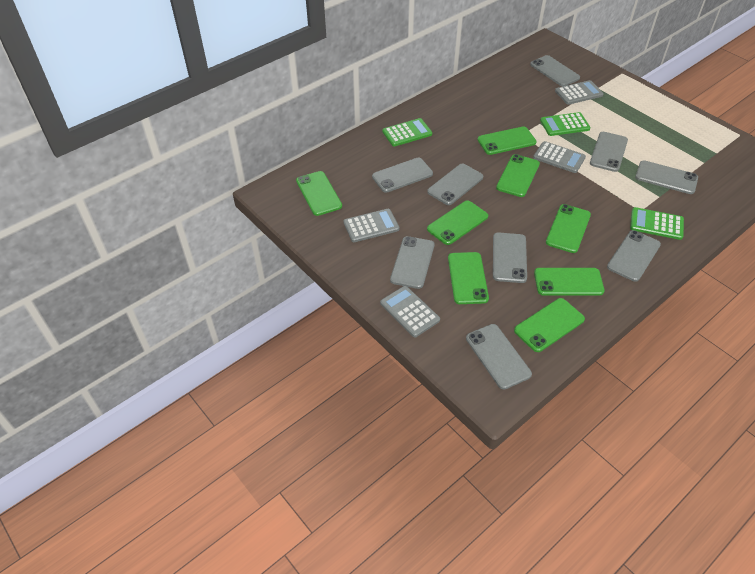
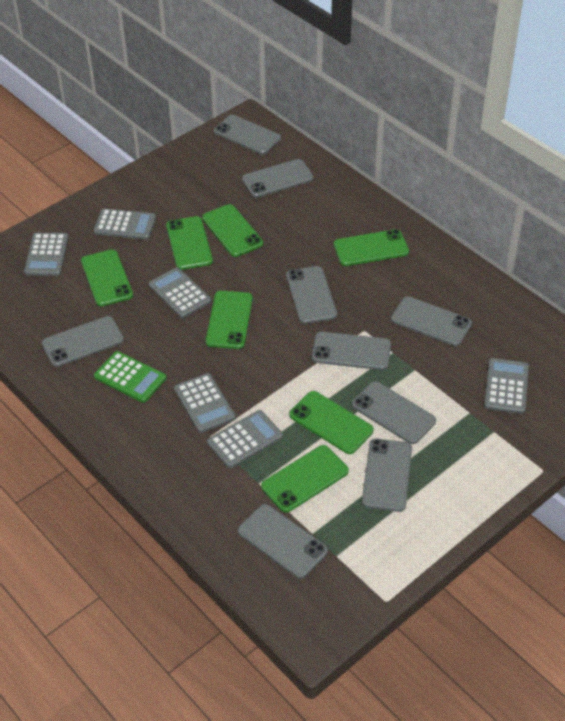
green calculator: [382,118,432,147] [540,112,591,136] [630,207,684,240] = 3 -> [94,351,167,403] = 1
green phone: [296,171,342,216] [427,200,488,245] [448,252,489,304] [477,126,537,155] [496,154,540,197] [514,298,585,352] [534,268,605,296] [546,204,591,253] = 8 -> [81,250,133,306] [166,216,213,270] [202,204,263,257] [206,291,253,349] [261,445,349,513] [289,391,374,454] [333,229,409,266] = 7
grey calculator: [343,209,400,242] [380,286,440,337] [533,141,586,173] [555,80,604,105] = 4 -> [24,233,69,276] [94,209,156,240] [149,267,211,318] [174,373,236,433] [207,410,283,468] [484,358,529,414] = 6

